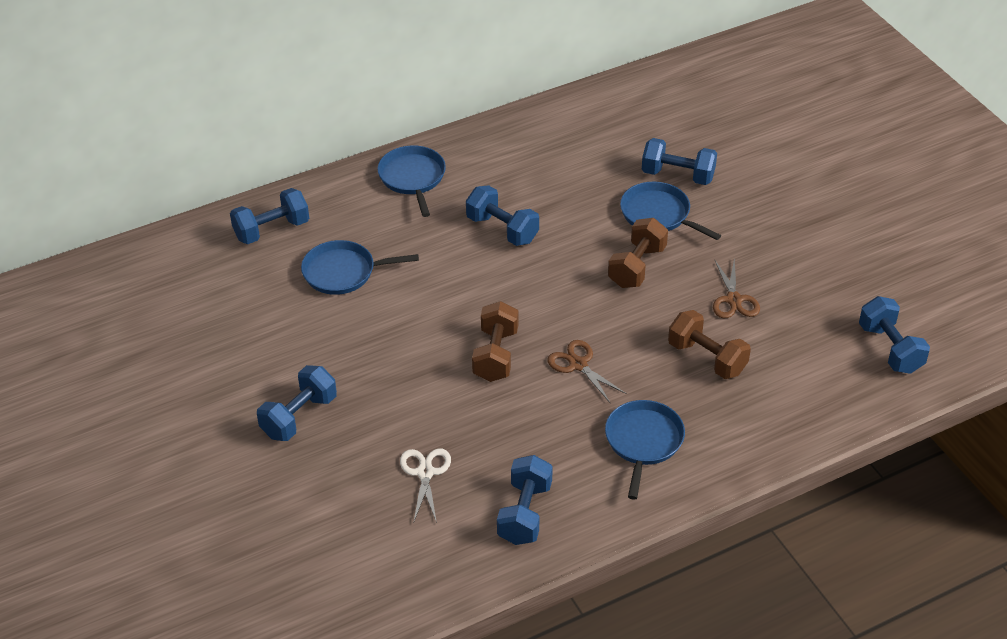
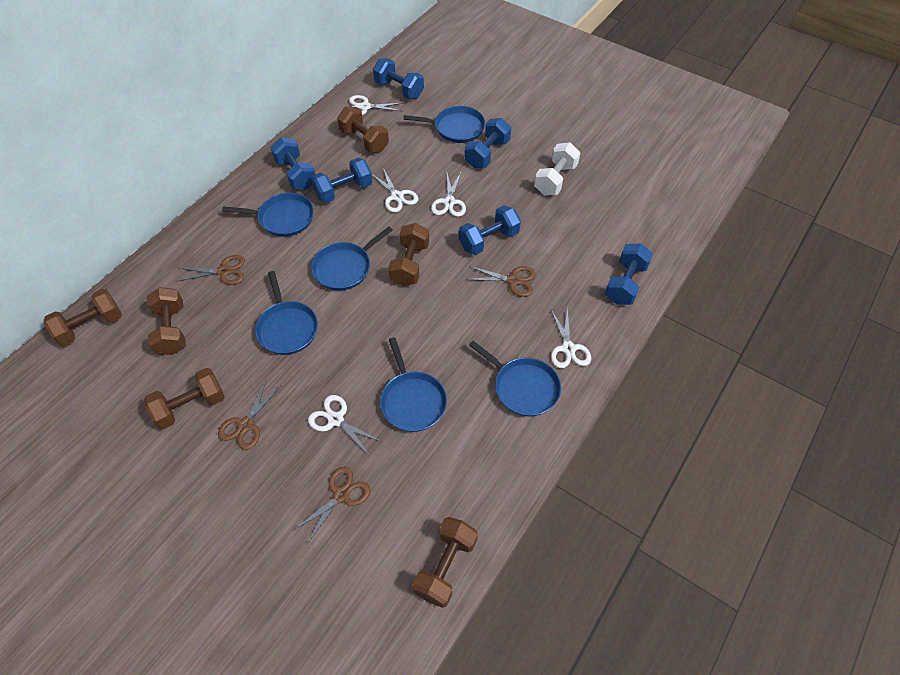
blue pan: [301,240,419,295] [377,145,446,217] [605,400,685,500] [620,182,721,240] = 4 -> [222,192,314,237] [255,271,318,355] [311,227,393,291] [380,337,447,432] [403,106,485,143] [469,341,561,417] = 6
brown dumbbell: [472,301,518,382] [608,218,668,288] [668,310,751,379] = 3 -> [44,289,122,346] [144,368,225,429] [147,287,186,355] [337,107,389,153] [388,223,429,286] [413,517,478,608] = 6
brown scissors: [547,340,627,403] [713,257,760,318] = 2 -> [176,255,245,285] [218,380,282,450] [292,467,371,544] [466,266,536,297] = 4
white dumbbell: none = 0 -> [534,142,581,195] = 1
white scissors: [400,449,451,523] = 1 -> [308,395,382,456] [349,95,402,115] [372,168,419,212] [431,172,466,217] [551,307,591,368] = 5

